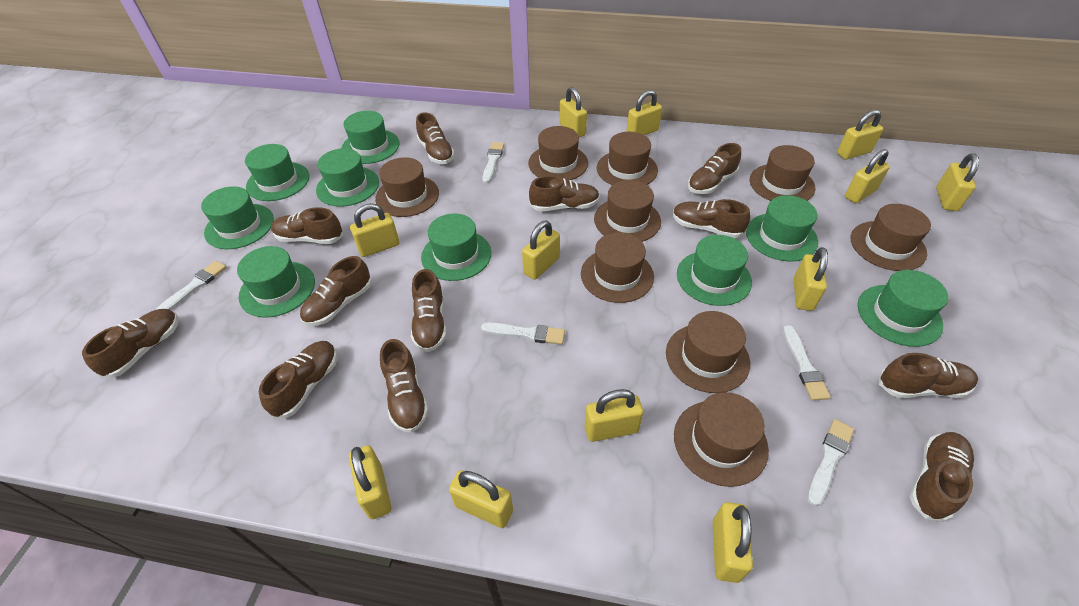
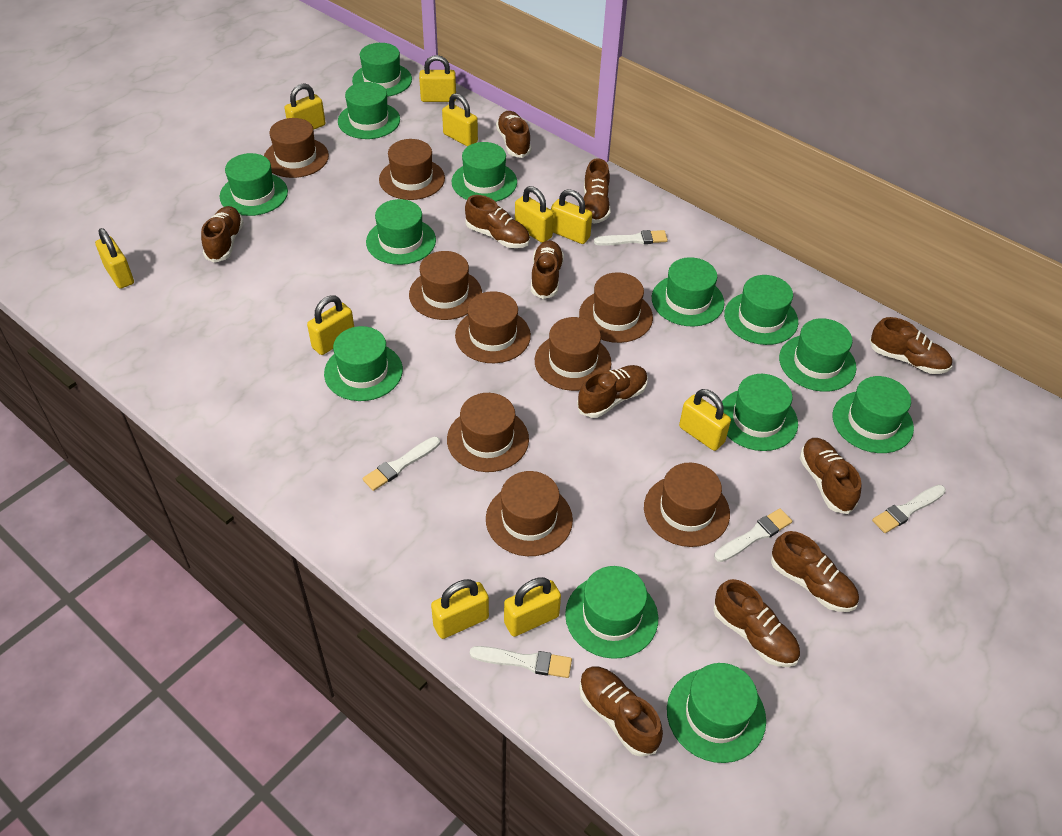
brown shoe: [82,309,179,378] [259,341,337,419] [271,207,343,244] [300,256,372,326] [380,339,429,433] [411,269,447,352] [416,112,455,164] [529,176,600,211] [673,199,750,238] [688,143,741,194] [879,353,978,398] [910,432,974,522] = 12 -> [201,206,244,263] [465,195,530,248] [496,111,531,158] [531,240,564,299] [577,365,648,418] [579,666,663,757] [583,158,611,224] [713,579,800,667] [771,531,859,612] [800,438,861,514] [870,317,952,374] = 11
green hat: [201,186,274,249] [237,246,315,318] [245,144,309,201] [316,148,379,207] [342,111,400,164] [421,213,491,281] [677,235,752,306] [746,195,818,262] [857,270,948,347] = 9 -> [220,153,288,216] [324,326,403,401] [338,82,400,139] [352,43,412,97] [366,199,436,265] [452,142,517,202] [565,566,658,659] [652,257,724,327] [667,663,766,763] [722,374,798,451] [724,275,798,345] [779,318,856,392] [833,376,914,453] = 13
yellow padlock: [349,445,391,519] [350,203,399,257] [449,470,513,528] [522,221,560,280] [560,87,587,137] [585,389,644,442] [626,90,662,135] [713,502,753,583] [794,247,828,311] [837,110,883,160] [845,149,890,203] [936,153,979,211] = 12 -> [95,228,134,289] [285,83,326,130] [307,295,354,355] [419,55,456,102] [431,579,489,639] [442,93,478,147] [504,577,561,637] [515,186,554,243] [551,189,592,244] [679,389,731,451] = 10

